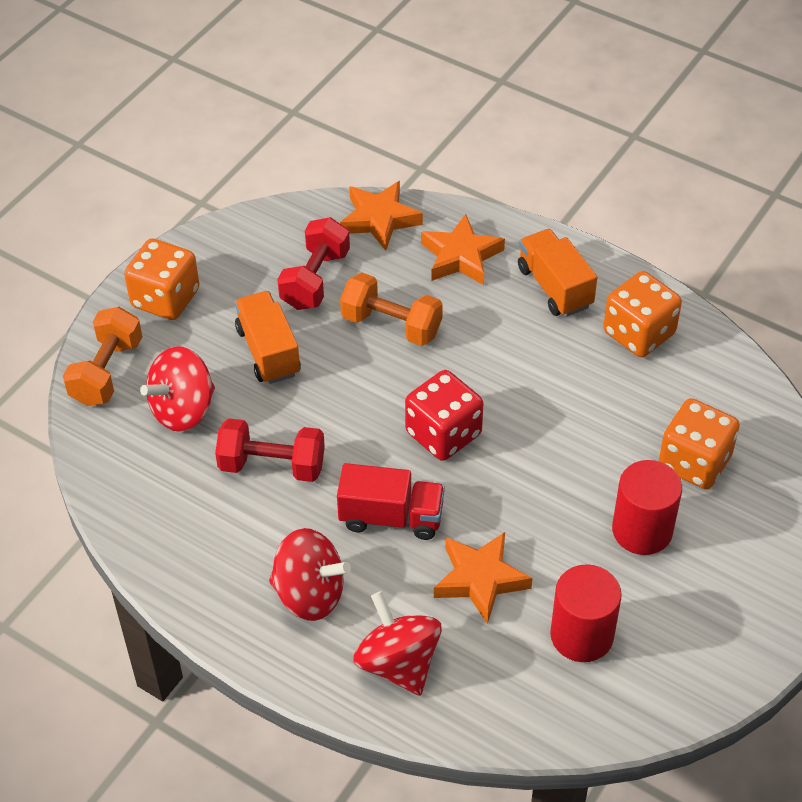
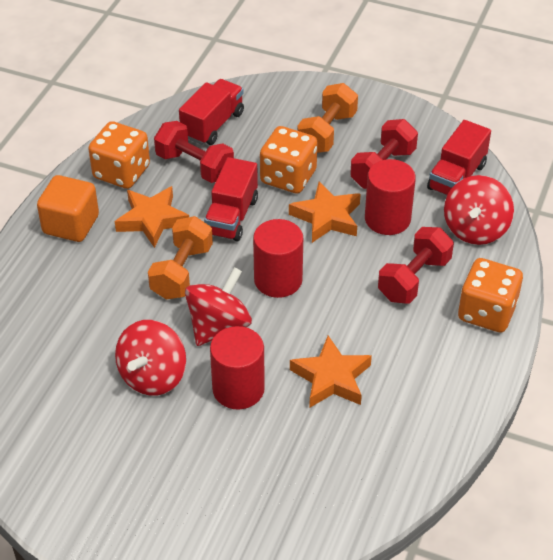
orange cube: none = 0 -> [37,175,99,242] = 1
orange truck: [235,291,301,384] [518,229,597,317] = 2 -> none = 0
red cylinder: [550,564,622,662] [612,460,682,555] = 2 -> [210,326,265,409] [253,219,303,298] [365,159,416,235] = 3
red dice: [405,370,483,461] = 1 -> none = 0
red dumbbell: [215,418,325,482] [277,217,350,310] = 2 -> [154,121,234,183] [350,119,418,189] [378,227,454,304] = 3
red truck: [337,463,445,540] = 1 -> [179,79,244,145] [204,157,258,242] [427,120,491,195] = 3

